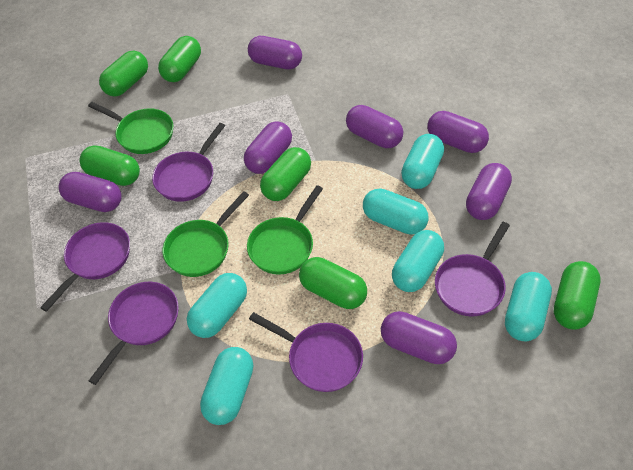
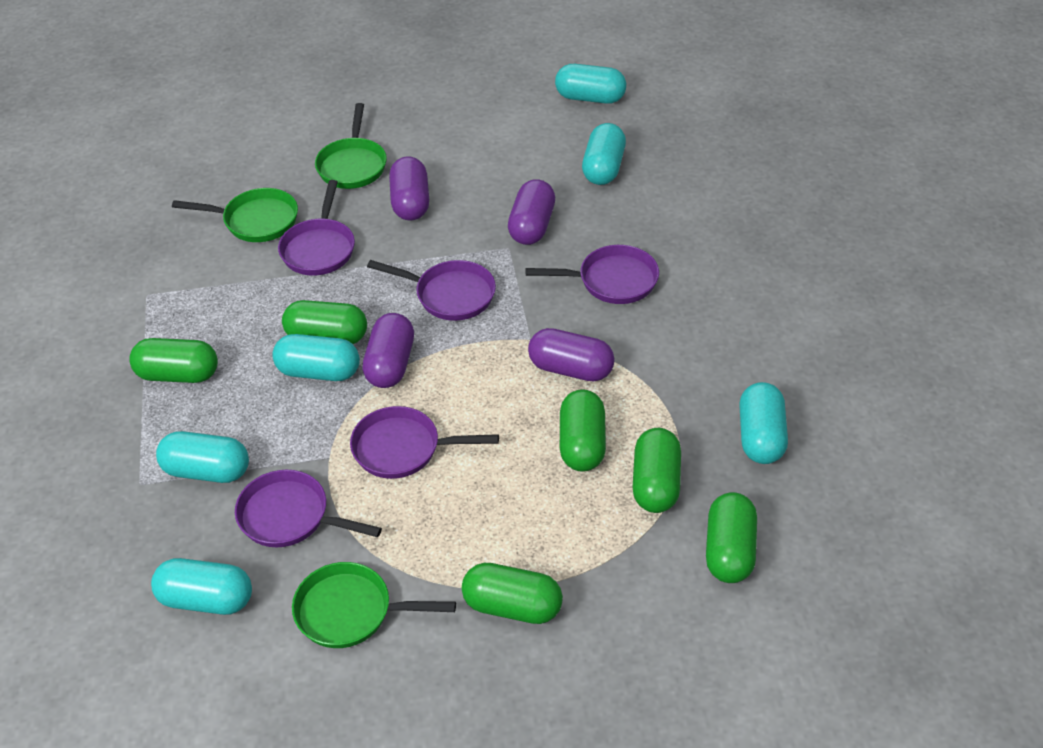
purple capsule: [59,172,122,212] [244,121,292,174] [248,36,302,69] [346,105,403,148] [381,311,457,364] [427,111,489,153] [466,163,512,220] = 7 -> [362,313,414,388] [389,156,429,220] [508,179,555,245] [528,328,615,381] = 4

